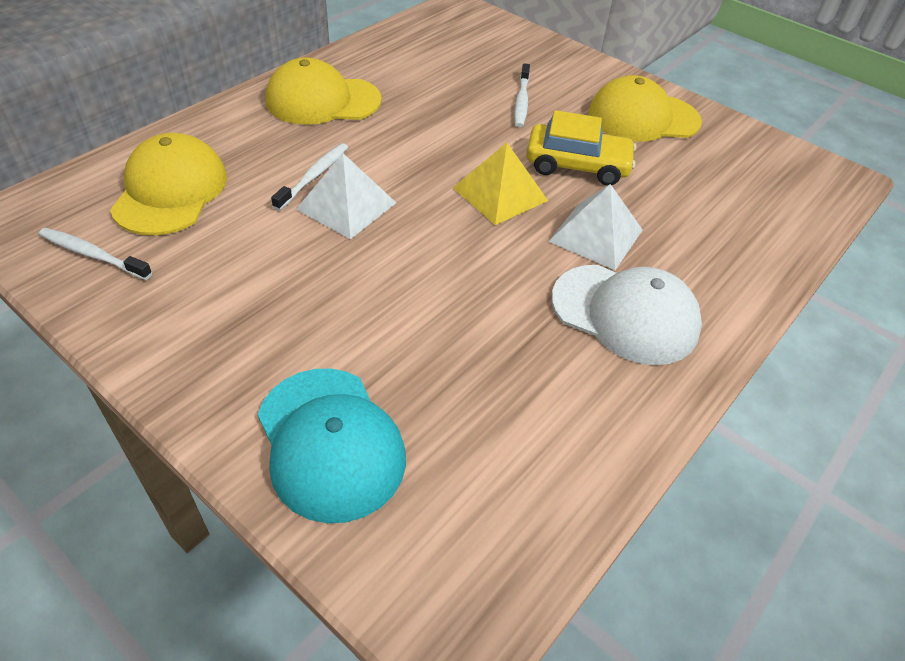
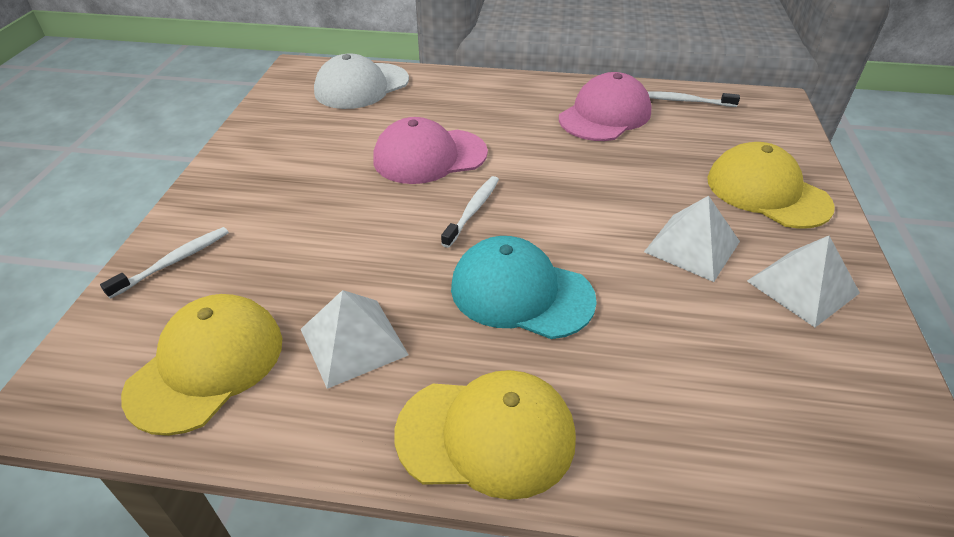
pink cap: none = 0 -> [373,117,488,184] [559,72,652,141] = 2
white pyramid: [296,153,396,239] [548,184,643,270] = 2 -> [301,290,409,389] [644,196,740,282] [747,236,860,327] = 3
yellow car: [526,110,636,186] = 1 -> none = 0
yellow pyramid: [453,143,548,225] = 1 -> none = 0

